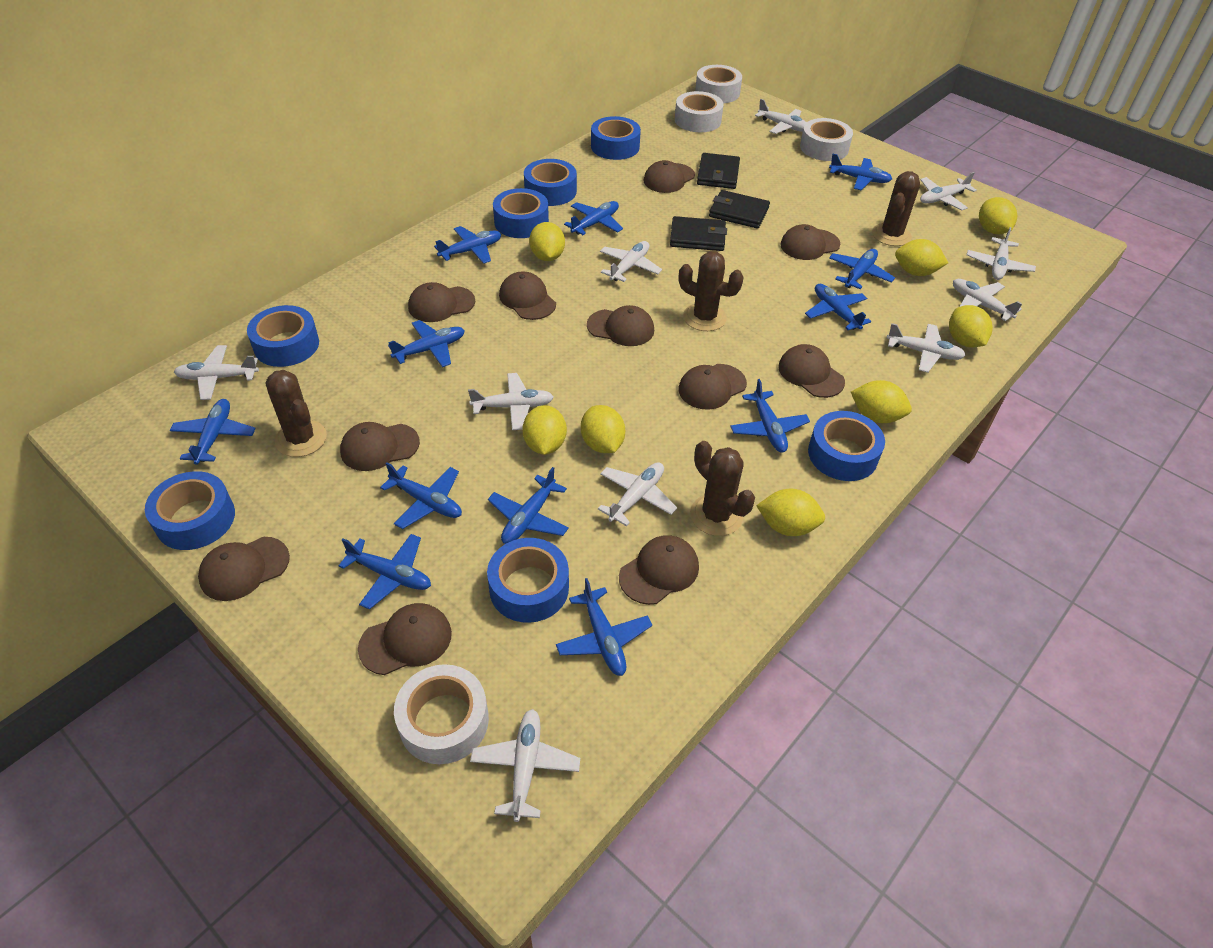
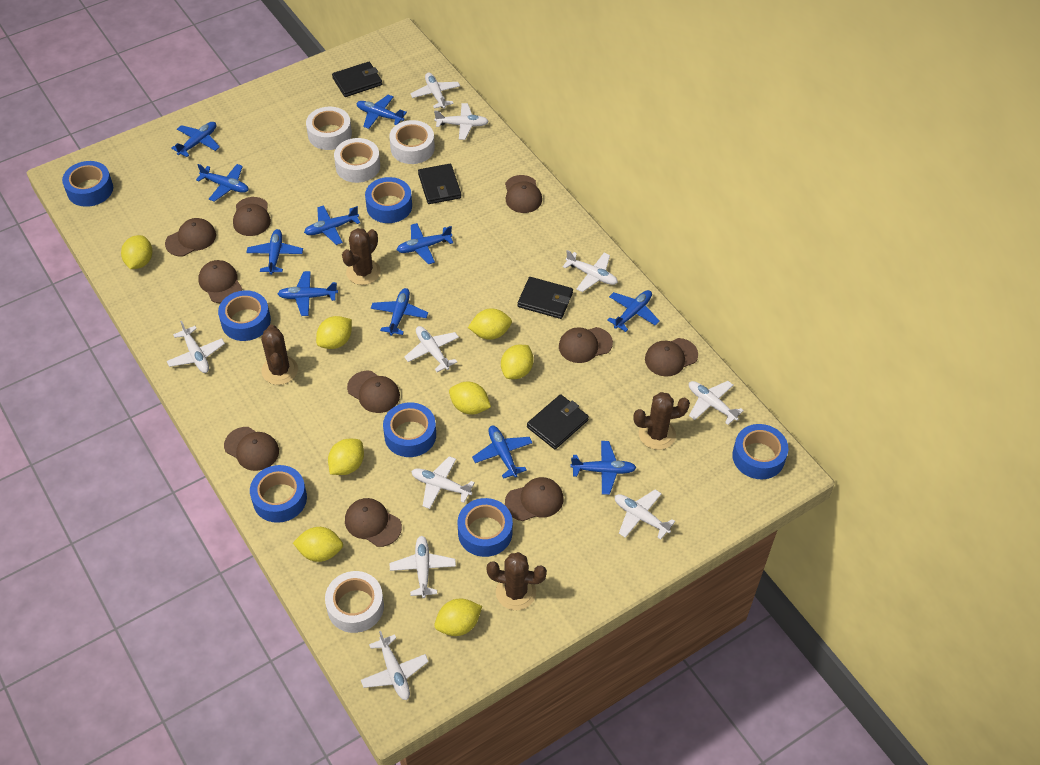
black wallet: [670,216,727,251] [697,153,740,189] [709,190,770,229] = 3 -> [332,62,382,97] [418,164,461,204] [518,277,573,319] [527,394,589,449] = 4
blue plane: [169,399,256,465] [339,534,431,610] [380,462,462,529] [388,320,465,367] [434,226,501,264] [488,467,569,544] [556,578,652,676] [564,201,623,235] [730,379,810,452] [805,284,871,330] [829,154,892,190] [829,249,895,289] = 12 -> [171,122,220,157] [196,164,249,202] [246,229,303,275] [278,271,338,316] [304,205,360,245] [356,95,407,129] [371,288,428,336] [397,223,453,264] [472,425,533,479] [570,441,636,495] [607,290,659,332] = 11
brown cap: [198,537,290,601] [340,422,420,471] [358,603,452,675] [408,282,475,322] [499,271,556,320] [587,305,654,346] [619,535,699,605] [643,160,695,193] [679,364,747,410] [778,344,845,398] [780,224,840,260] = 11 -> [165,218,216,256] [198,260,242,303] [224,427,279,471] [233,197,271,236] [345,498,402,547] [347,371,400,413] [505,175,542,213] [505,477,563,521] [559,327,613,363] [645,338,698,377] = 10

